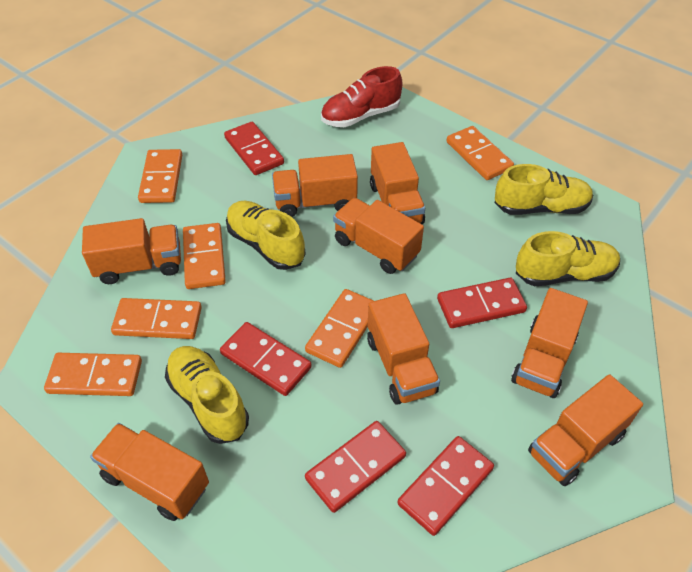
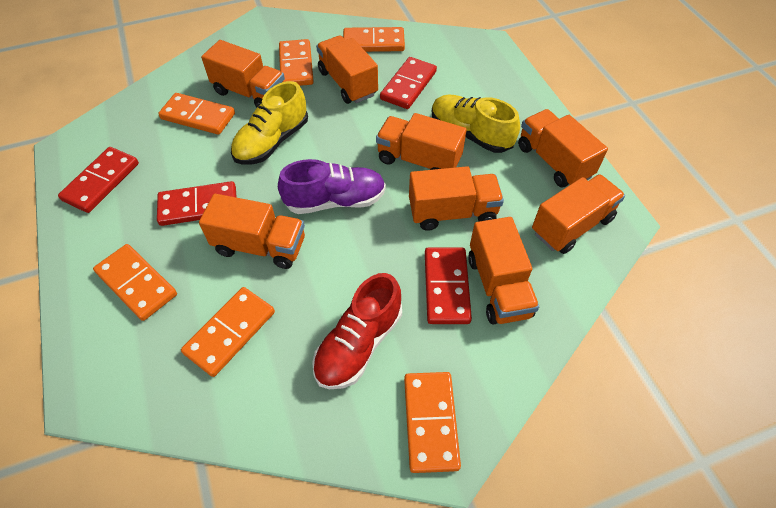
purple shoe: none = 0 -> [278,159,386,214] = 1
red domino: [220,322,312,396] [224,122,284,175] [305,421,406,513] [397,436,494,536] [437,278,527,328] = 5 -> [58,147,139,213] [157,181,237,226] [380,57,437,109] [425,247,472,324] = 4
yellow shoe: [165,346,249,444] [226,201,306,270] [495,164,593,215] [516,231,620,286] = 4 -> [231,81,308,165] [432,95,520,153] = 2

